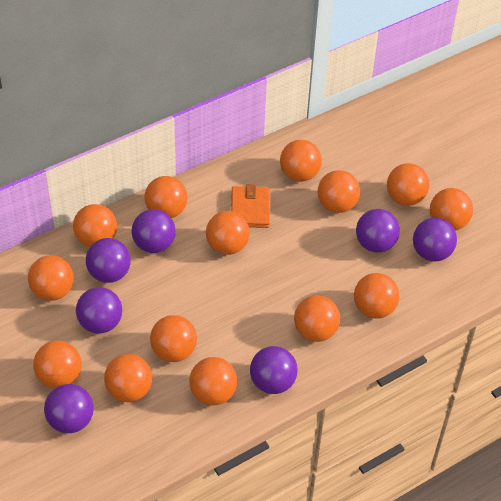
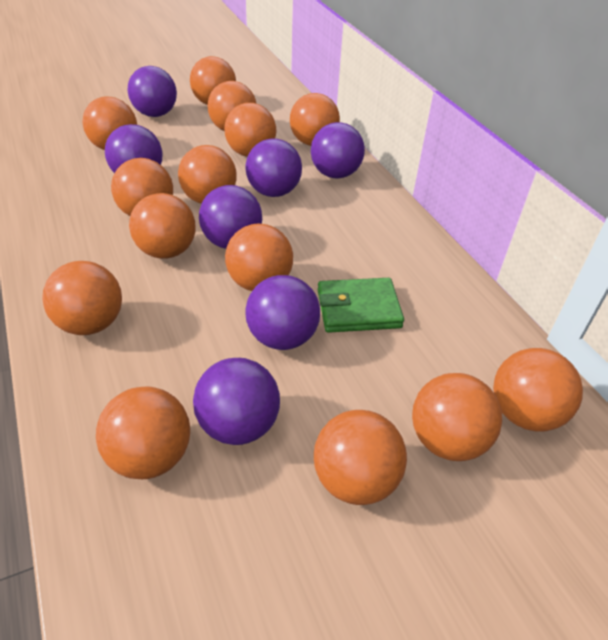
green wallet: none = 0 -> [317,278,404,333] = 1
orange wallet: [231,184,270,228] = 1 -> none = 0

